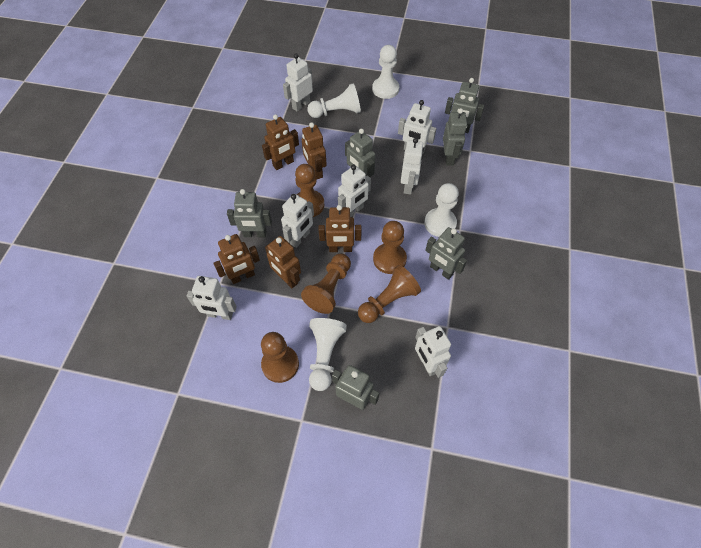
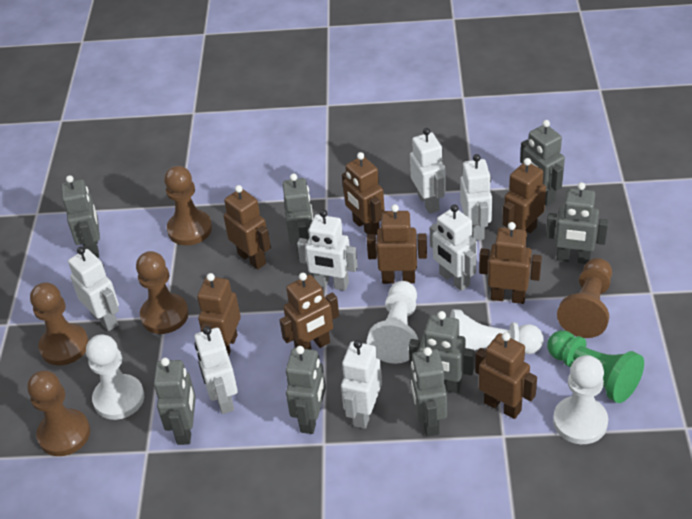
brown robot: [213,234,260,284] [262,114,299,170] [265,236,301,288] [302,122,327,180] [319,205,362,252] = 5 -> [197,273,241,356] [224,185,271,270] [280,273,339,350] [342,152,385,235] [367,204,427,284] [475,332,537,419] [479,222,542,304] [502,158,546,233] = 8
green pawn: none = 0 -> [547,330,644,403] = 1
grey robot: [227,189,272,237] [332,365,379,410] [345,129,375,177] [425,227,467,280] [443,108,467,166] [445,78,484,133] = 6 -> [61,175,100,258] [154,358,196,445] [283,174,313,258] [286,346,326,434] [409,311,475,393] [410,347,447,437] [520,120,565,206] [546,182,608,264] = 8

